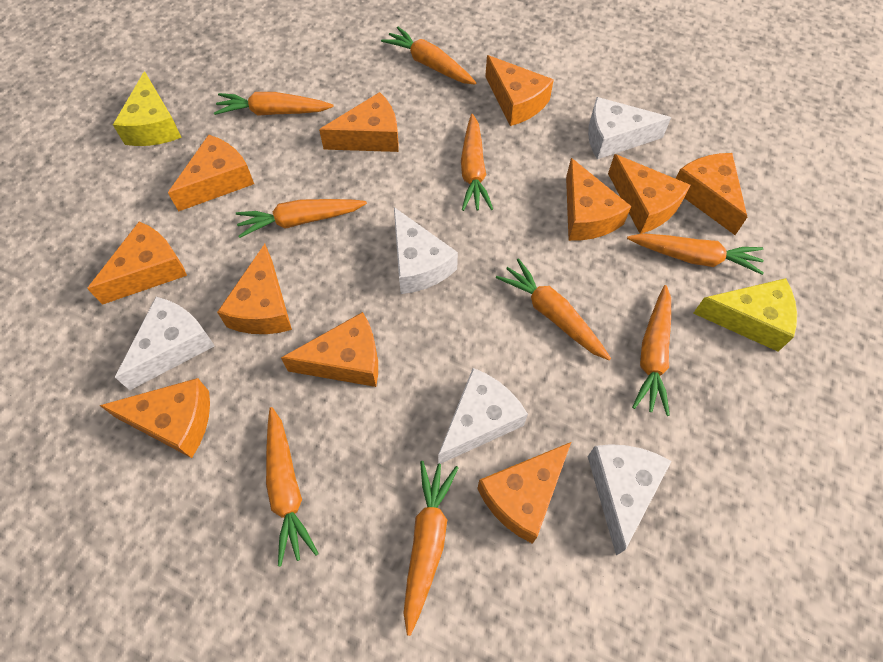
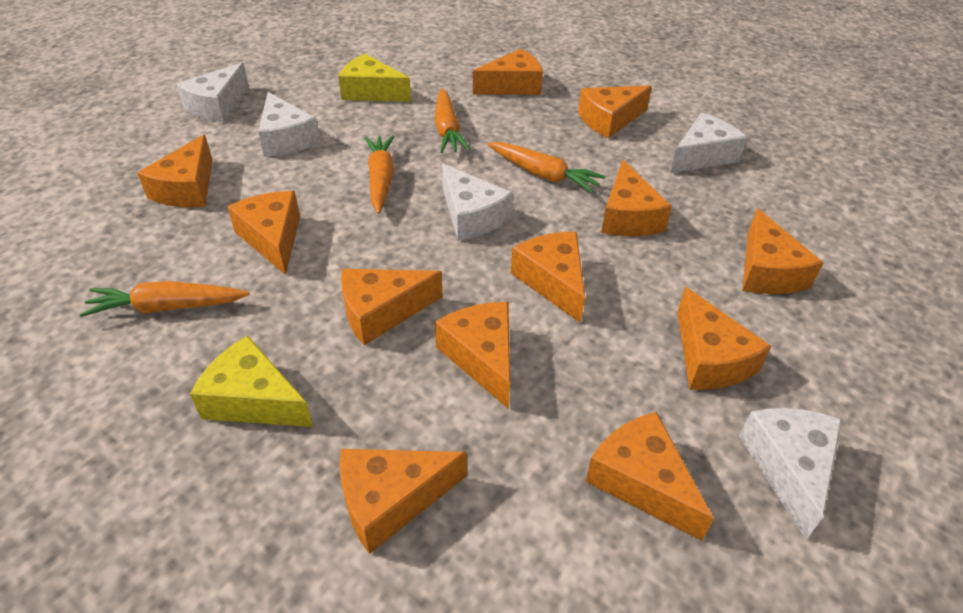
orange carrot: [214,92,334,116] [236,199,367,238] [266,407,319,566] [381,27,476,85] [403,461,458,636] [461,114,493,211] [496,258,611,360] [627,233,764,275] [632,285,671,416] = 9 -> [80,281,250,317] [364,135,394,214] [435,88,471,153] [487,142,606,193] = 4
orange cheese: [87,221,187,305] [99,378,210,458] [168,134,254,211] [217,244,292,334] [281,312,378,387] [319,92,399,152] [477,442,571,544] [485,55,554,126] [566,158,631,241] [608,154,691,234] [675,153,747,235] = 11 -> [137,135,213,208] [227,191,300,275] [340,449,467,554] [341,269,443,345] [435,302,510,408] [473,49,543,95] [511,232,585,323] [578,85,652,138] [586,412,714,541] [601,160,672,236] [677,287,772,390] [743,208,823,294] = 12

